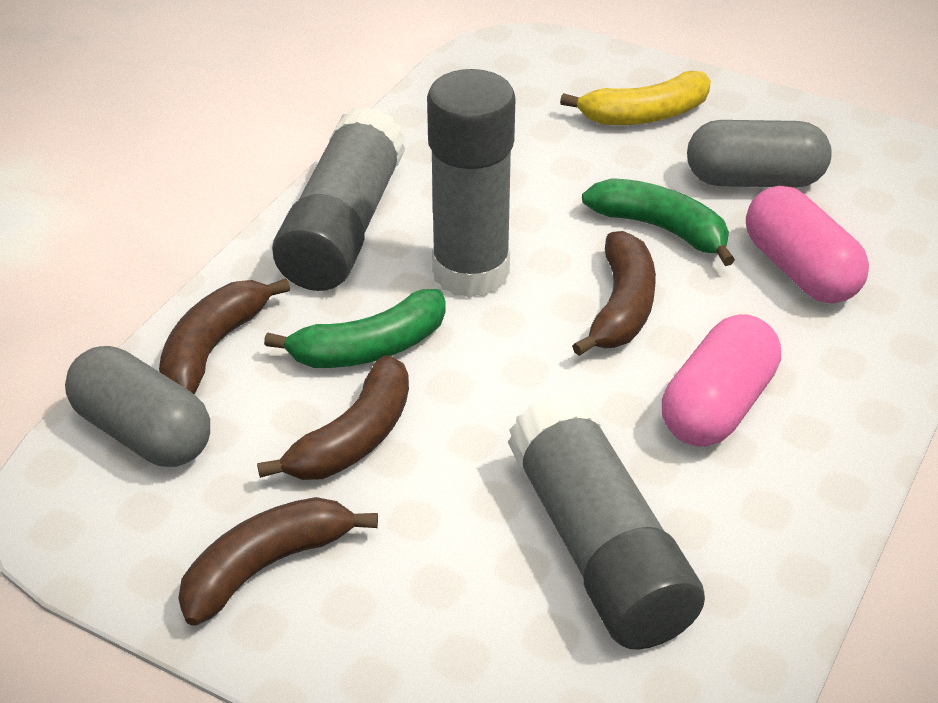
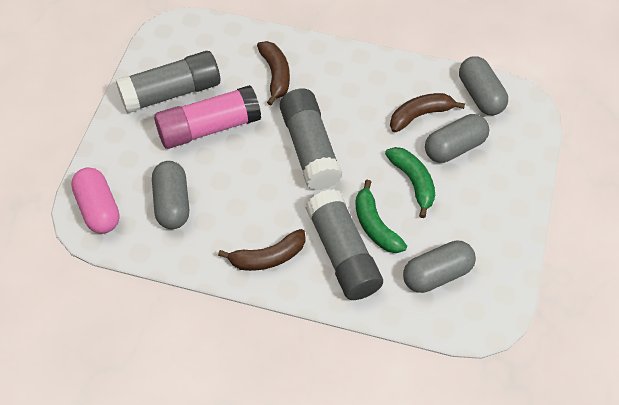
brown banana: [159,278,290,394] [178,497,378,625] [257,355,409,480] [572,231,656,356] = 4 -> [218,229,305,271] [257,41,290,105] [390,93,465,132] = 3
grey capsule: [65,346,210,467] [687,120,832,188] = 2 -> [152,161,189,229] [403,240,476,293] [425,114,490,163] [459,56,508,115] = 4
pink capsule: [662,315,781,447] [746,186,869,303] = 2 -> [71,167,120,234] = 1
pink glue stick: none = 0 -> [154,85,261,149] = 1
yellow banana: [560,71,711,125] = 1 -> none = 0

